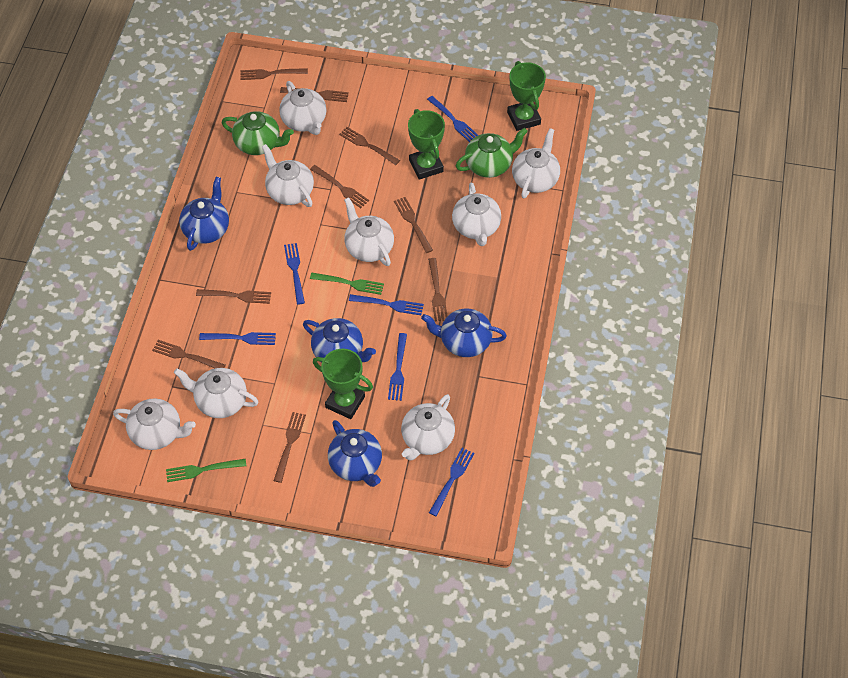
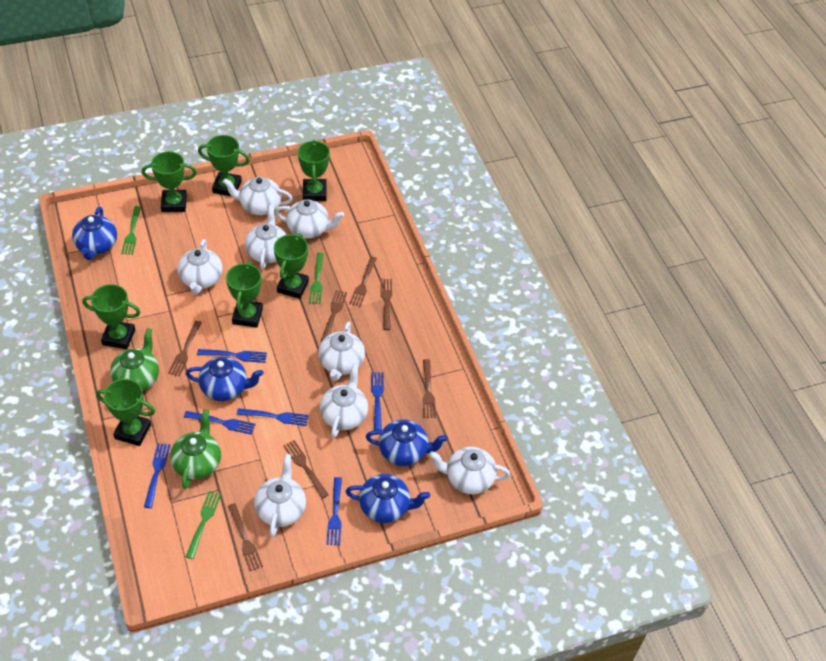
brown fork: [152,340,226,368] [196,289,271,304] [240,68,308,80] [273,412,306,483] [280,87,349,102] [310,165,369,208] [339,127,400,165] [394,197,433,253] [428,258,447,321] = 9 -> [168,321,202,376] [228,503,263,571] [283,440,329,499] [321,290,347,341] [349,257,377,307] [380,279,392,330] [422,359,436,418] = 7
green fork: [166,459,246,482] [310,273,384,295] = 2 -> [121,206,141,255] [186,491,221,559] [309,253,324,304] = 3
green trophy: [313,349,373,419] [408,109,445,180] [507,61,546,131] = 3 -> [82,284,140,349] [96,379,155,446] [142,151,197,212] [198,135,250,196] [226,261,263,328] [274,233,309,299] [298,139,330,201] = 7

